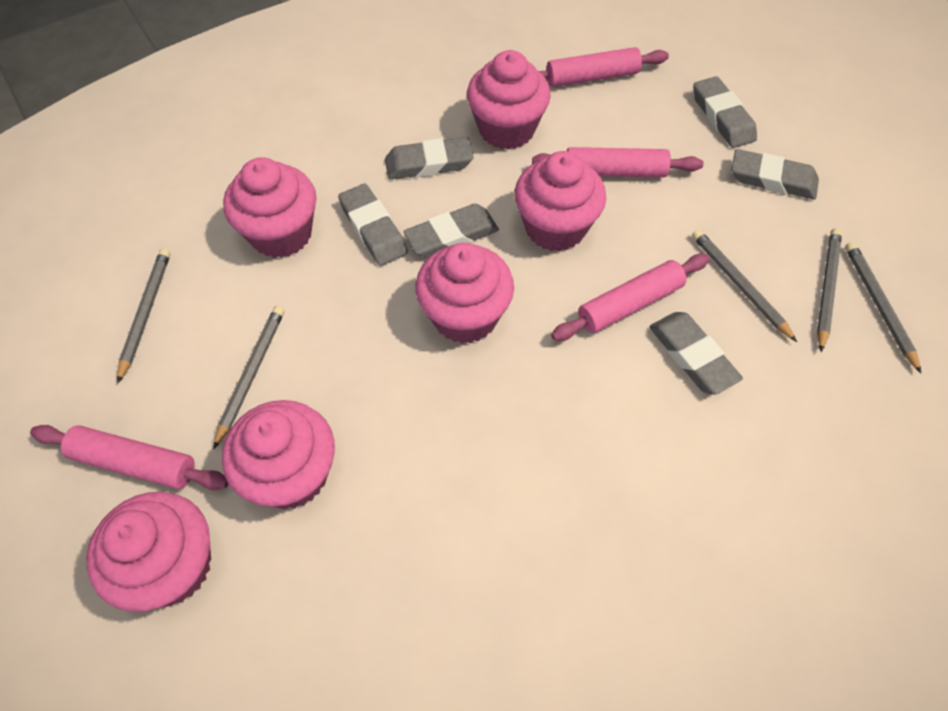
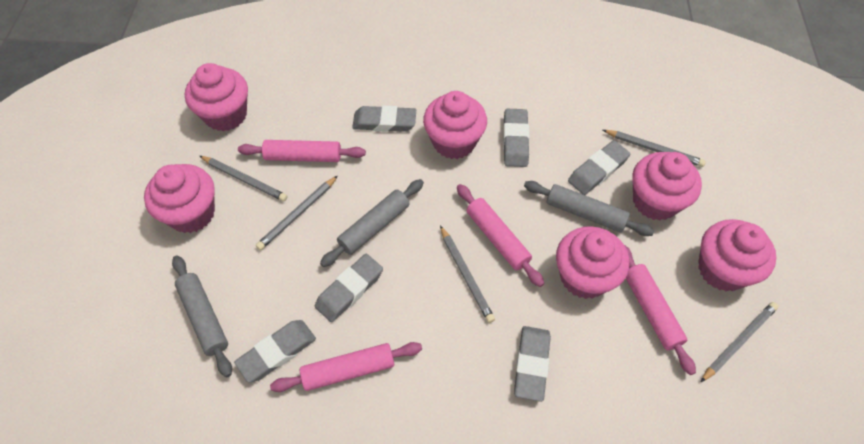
grey rolling pin: none = 0 -> [172,255,232,377] [320,179,424,267] [524,181,654,236] = 3

